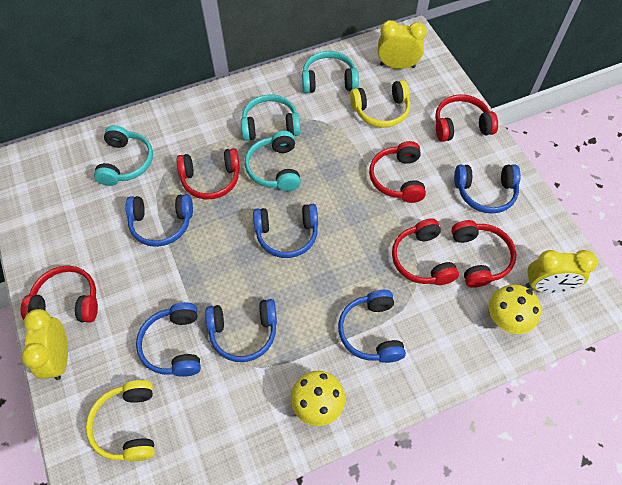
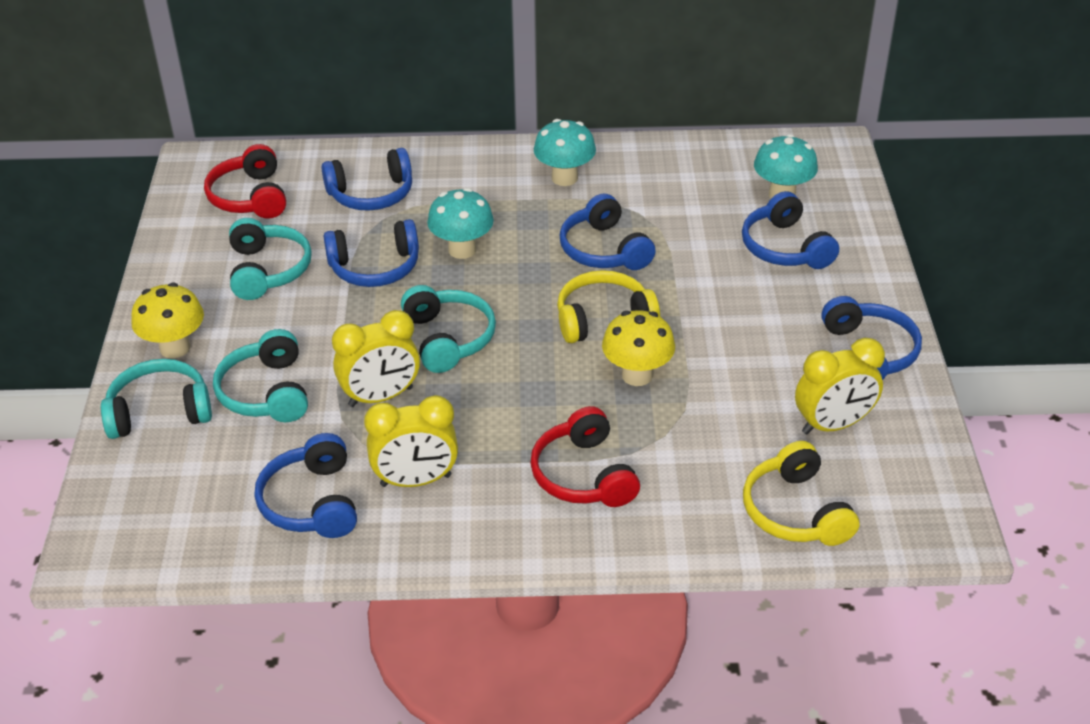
red headphones: [21,266,98,323] [177,148,240,199] [369,141,426,203] [392,218,459,285] [435,94,498,142] [451,220,517,288] = 6 -> [204,144,286,219] [530,406,640,507] = 2
turquoise mushroom: none = 0 -> [427,188,494,259] [534,119,596,186] [754,134,818,198] = 3

